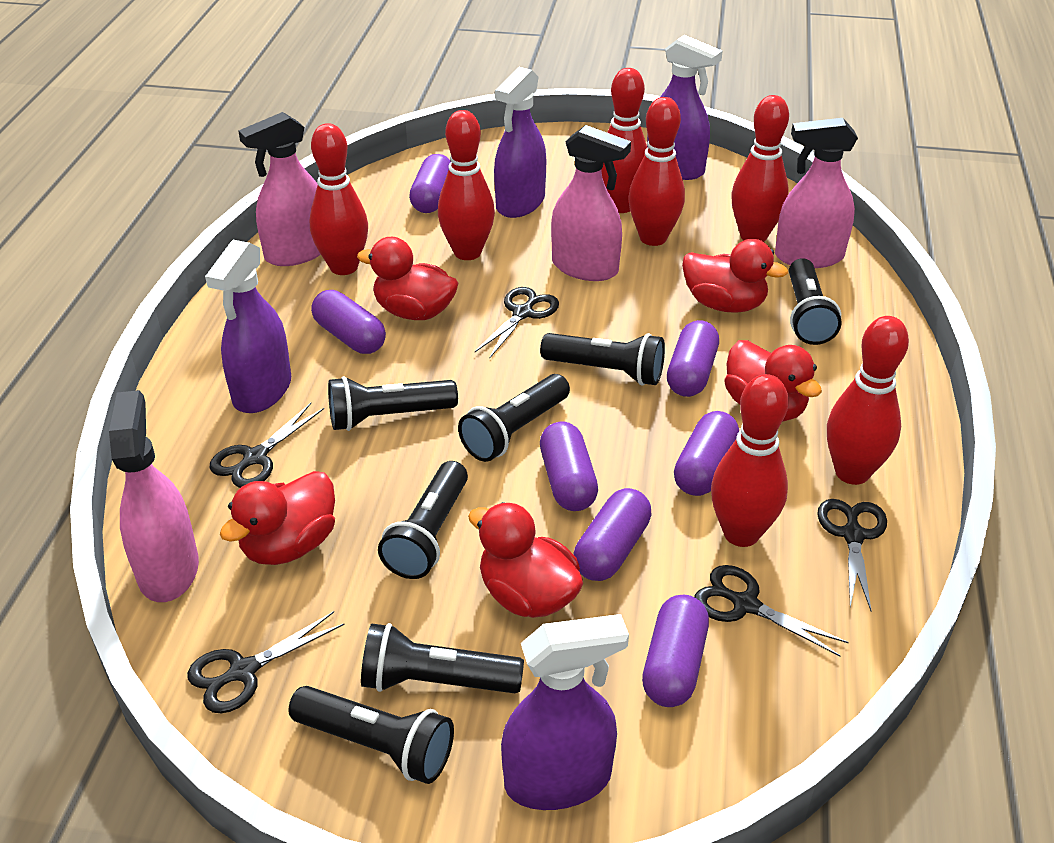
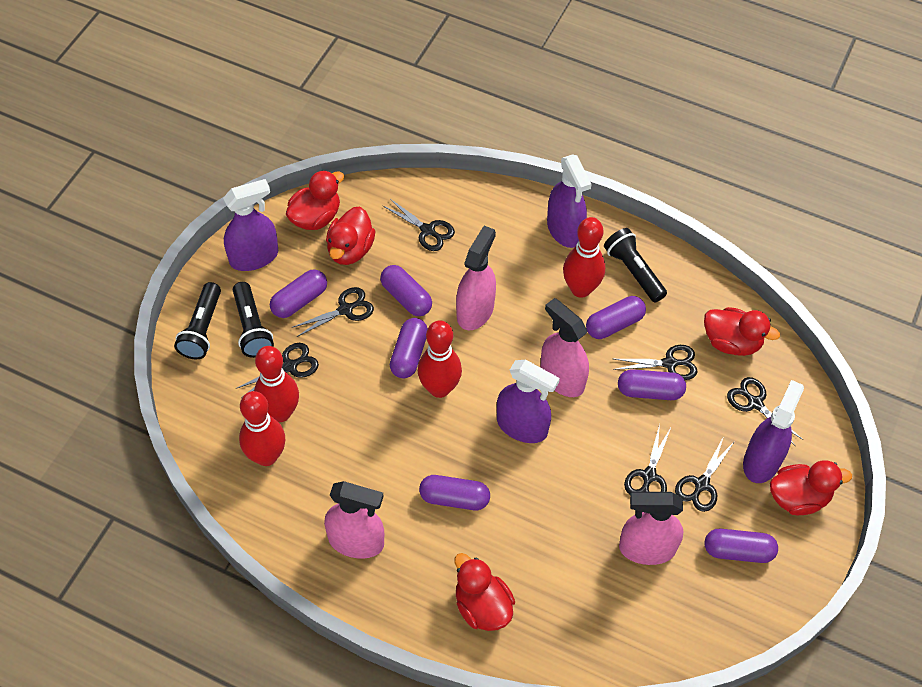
black flashlight: [288,686,454,784] [328,376,458,431] [361,623,524,693] [378,461,468,579] [458,374,570,462] [540,333,665,386] [789,258,842,345] = 7 -> [174,282,221,359] [233,282,274,358] [604,228,667,302] = 3
black scissors: [187,611,345,713] [210,403,324,488] [475,287,559,359] [694,565,849,656] [817,499,887,611] = 5 -> [235,343,319,398] [292,287,374,337] [383,199,455,251] [613,345,698,380] [624,424,671,495] [675,436,735,512] [727,377,803,446] = 7
red bowling pin: [310,123,368,275] [438,110,495,260] [601,68,647,213] [629,97,685,246] [711,374,789,547] [731,95,789,242] [827,316,909,485] = 7 -> [239,391,285,466] [254,346,299,422] [418,320,462,398] [563,217,605,298] = 4

